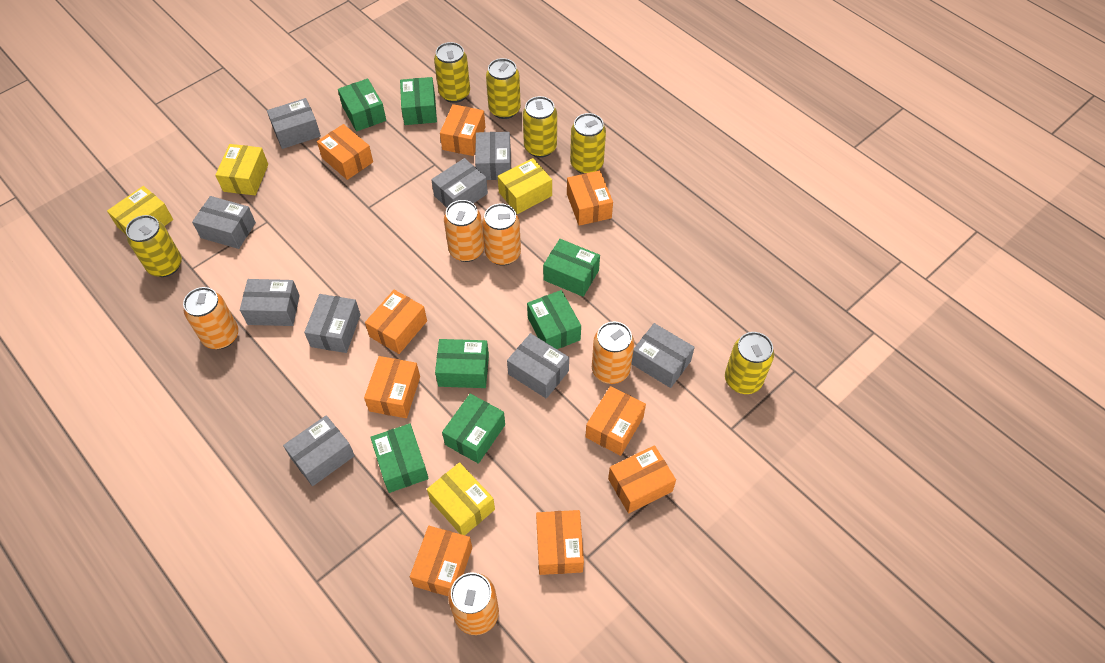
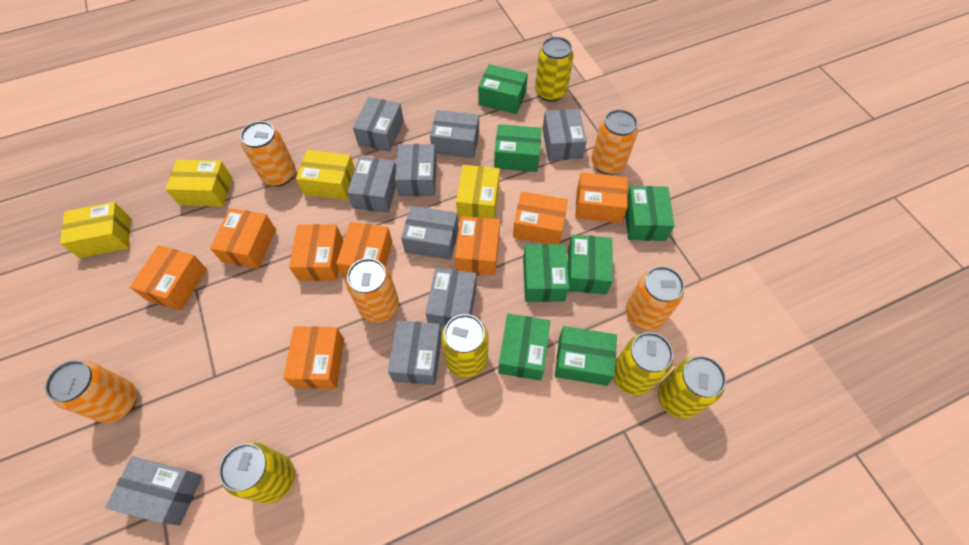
orange box: [317,124,373,180] [364,356,420,418] [365,290,427,354] [410,526,472,596] [440,104,485,156] [536,510,584,575] [567,170,613,226] [585,386,646,456] [608,445,676,514] = 9 -> [130,245,207,311] [210,208,276,269] [283,326,344,389] [289,224,343,281] [336,222,392,278] [455,216,500,275] [513,191,568,244] [575,172,628,223] = 8
yellow can: [126,215,182,277] [434,42,470,103] [486,58,521,119] [523,96,557,158] [570,113,606,174] [725,332,774,394] = 6 -> [219,442,295,504] [441,314,488,378] [535,37,574,102] [613,332,673,396] [658,356,726,419] = 5

